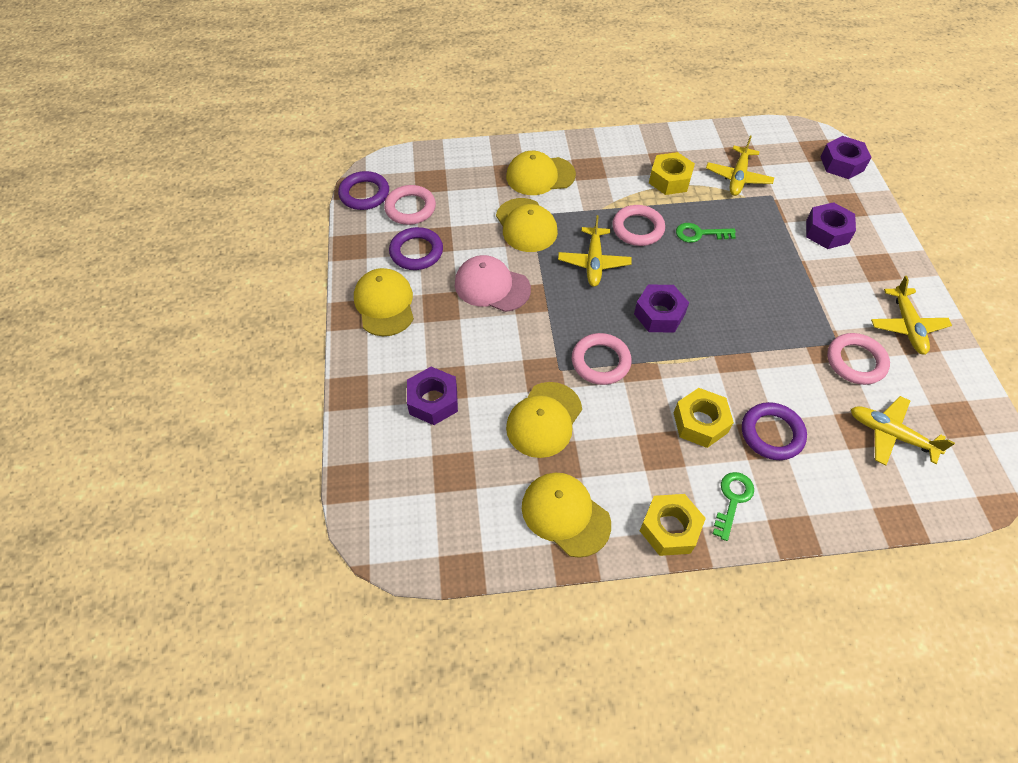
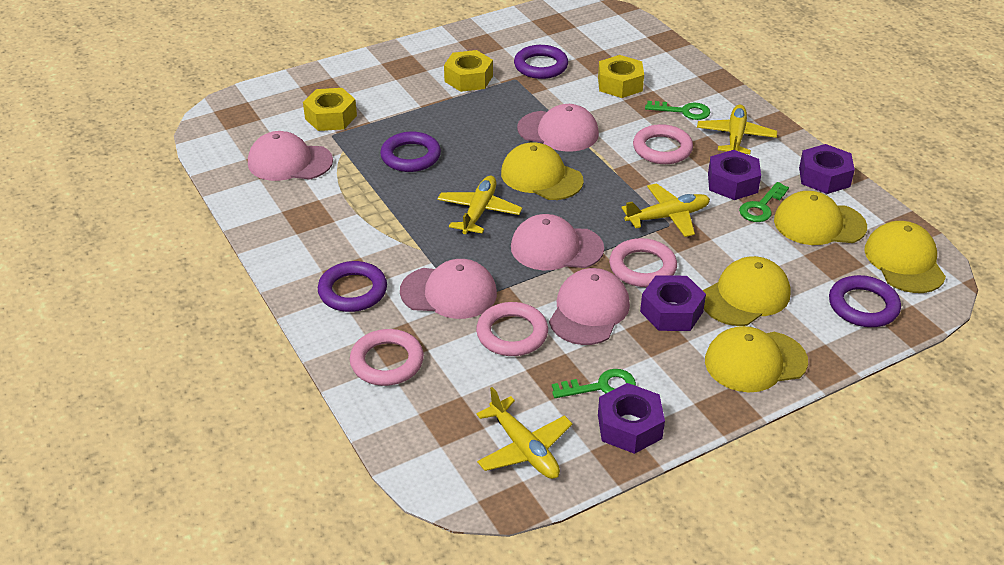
green key: [676,223,736,243] [713,472,754,541] = 2 -> [552,369,636,398] [645,101,710,120] [739,182,789,222] = 3
pink cap: [455,255,531,312] = 1 -> [248,131,333,181] [400,259,497,319] [511,214,604,270] [517,104,599,152] [549,268,630,345] = 5
purple ring: [338,171,389,210] [389,227,443,270] [742,402,807,460] = 3 -> [318,261,387,312] [380,132,441,172] [514,45,568,79] [829,275,901,327] = 4

